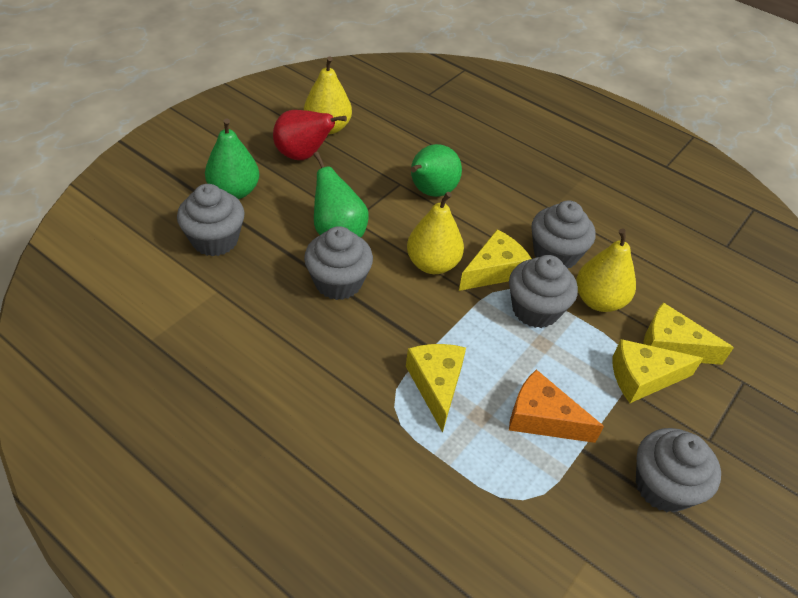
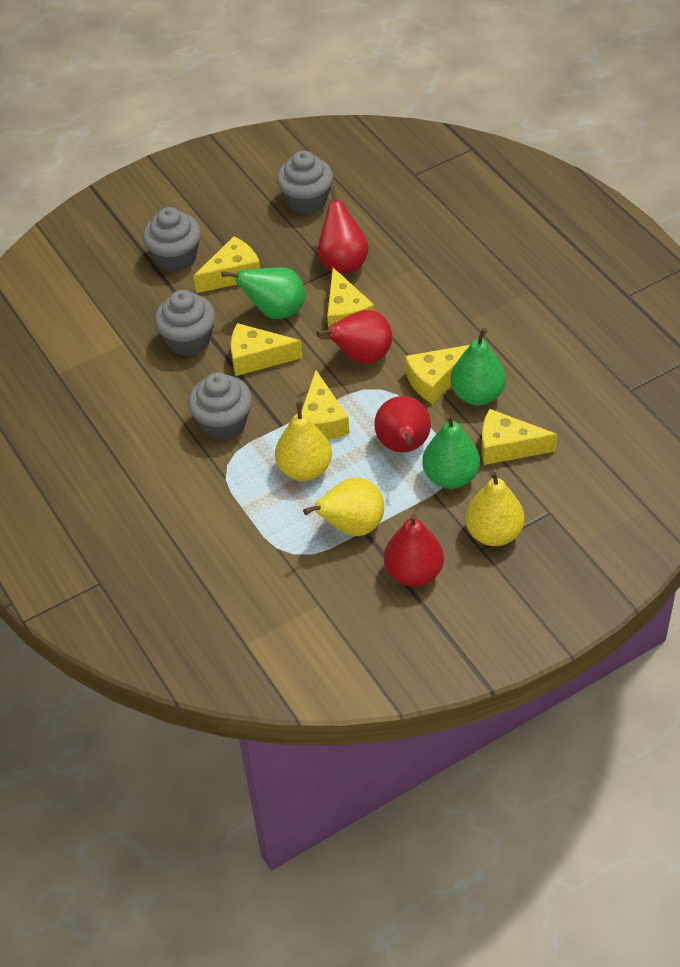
grey cupcake: [177,184,245,256] [304,226,373,300] [509,255,578,328] [531,200,596,268] [636,428,721,512] = 5 -> [143,207,201,272] [155,290,216,356] [188,372,252,440] [276,150,333,214] = 4
orange cheese: [509,369,604,443] = 1 -> none = 0
red pear: [273,110,347,160] = 1 -> [316,310,392,364] [317,185,369,274] [374,396,431,452] [384,513,444,587] = 4
yellow cheese: [406,344,466,433] [459,229,532,291] [612,339,703,403] [643,302,734,365] = 4 -> [194,236,260,293] [231,323,303,376] [301,370,350,440] [327,268,374,328] [405,345,470,404] [481,409,557,465] = 6

